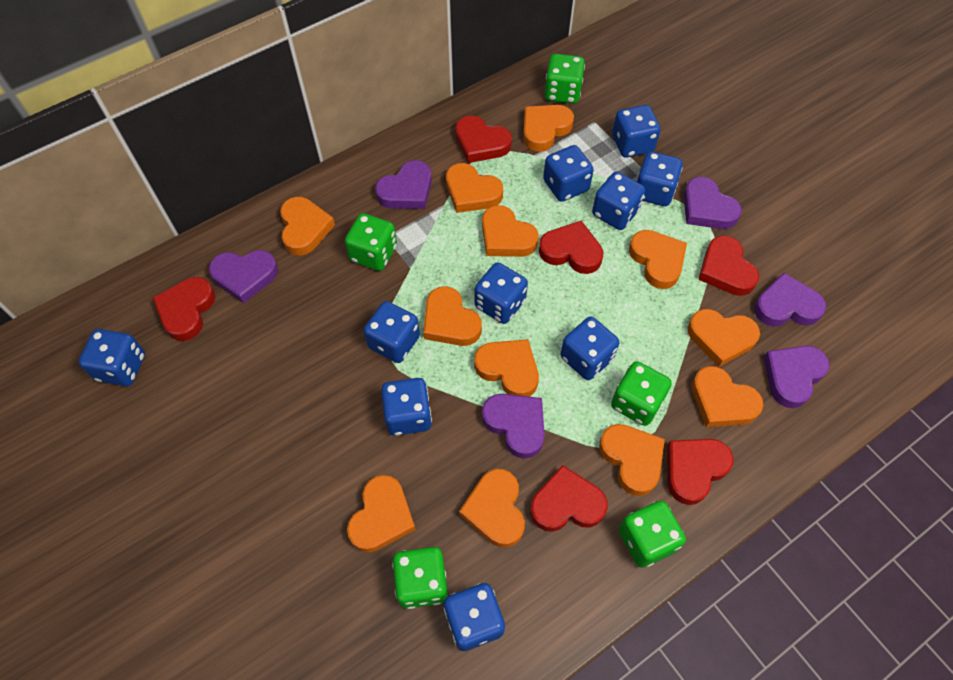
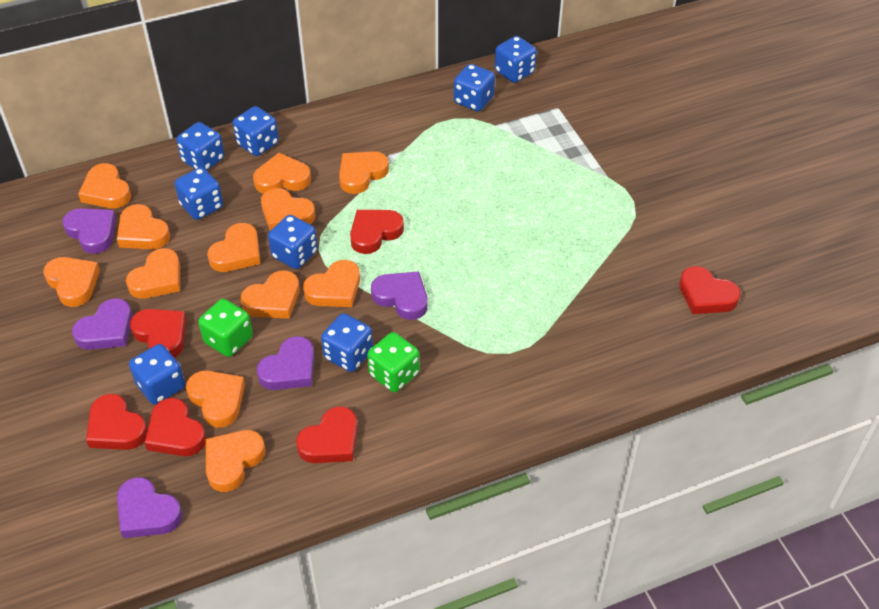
blue dice: [78,329,145,386] [364,301,420,363] [381,378,432,436] [444,583,505,651] [475,262,528,324] [543,145,594,202] [561,317,619,380] [592,172,645,230] [612,105,661,157] [637,151,683,206] = 10 -> [129,344,185,405] [175,167,223,220] [176,122,224,170] [233,106,279,156] [268,215,318,269] [321,313,373,372] [454,64,495,112] [495,36,537,83] = 8
green dice: [345,213,397,271] [392,547,448,609] [545,54,585,104] [611,361,672,426] [619,501,686,568] = 5 -> [198,299,253,357] [367,332,420,392] = 2
purple heart: [209,250,278,303] [375,160,432,209] [482,394,545,459] [683,177,742,229] [754,273,826,327] [763,346,830,408] = 6 -> [63,208,116,254] [72,298,133,350] [117,477,183,538] [256,336,315,390] [371,271,428,320] = 5

